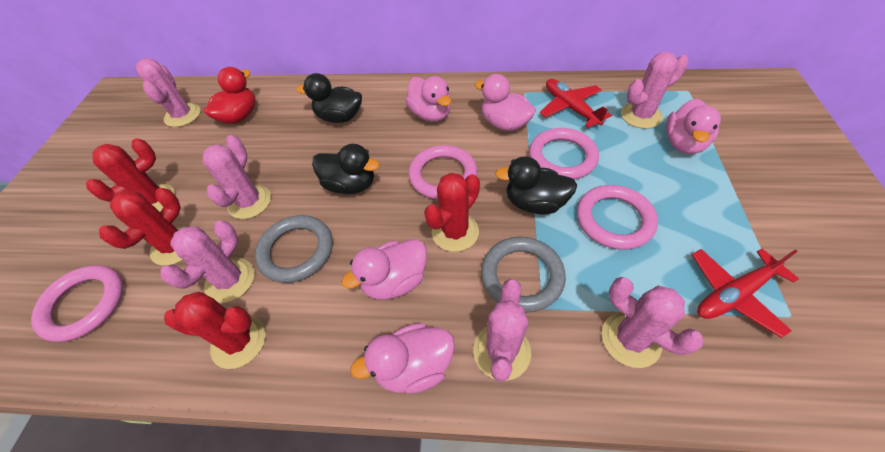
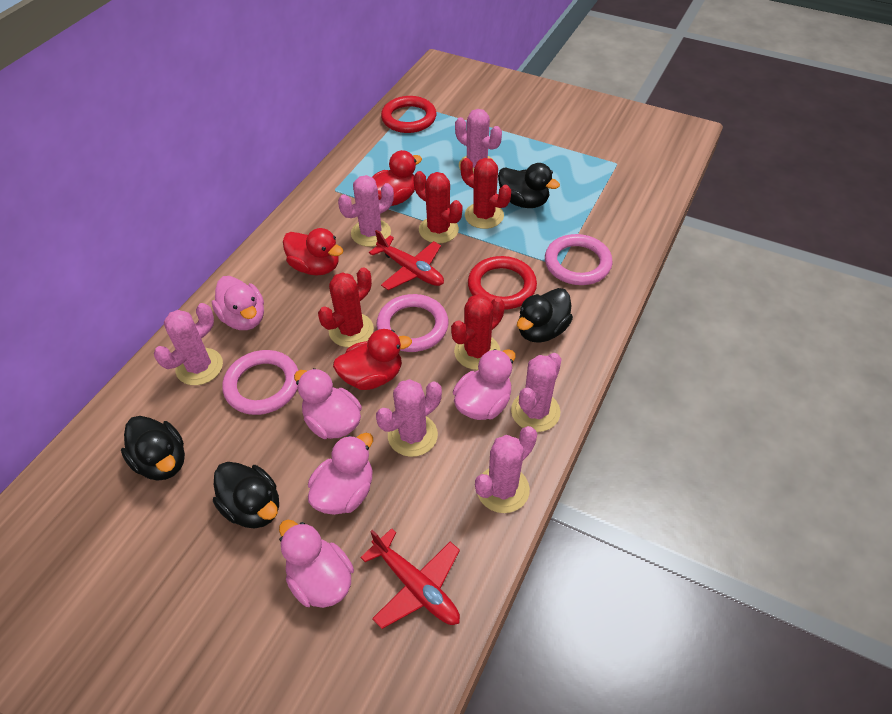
black duck: [296,73,362,123] [312,144,379,194] [495,157,577,215] = 3 -> [121,416,185,481] [213,462,279,528] [498,163,560,208] [517,288,573,343] = 4
grey ring: [255,215,333,283] [481,237,566,313] = 2 -> none = 0
pink ring: [31,265,123,342] [408,145,477,199] [529,128,599,179] [577,185,658,250] = 4 -> [222,350,299,415] [376,294,448,352] [545,234,612,285] = 3
red duck: [204,67,256,124] = 1 -> [283,228,343,275] [333,329,412,390] [372,150,422,206] = 3
red ring: none = 0 -> [381,96,436,133] [468,256,537,309] = 2

